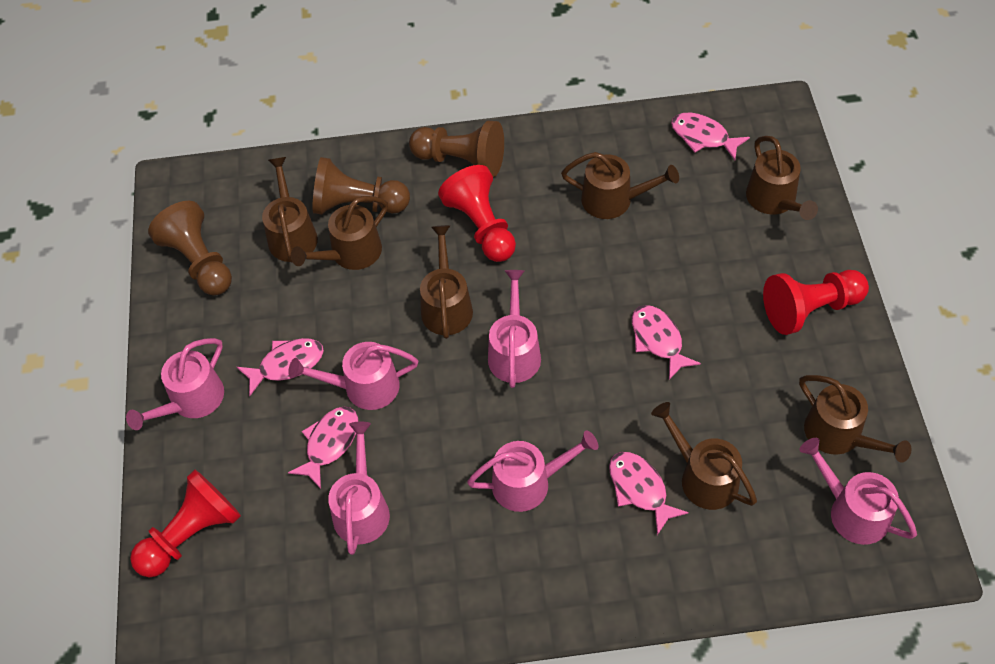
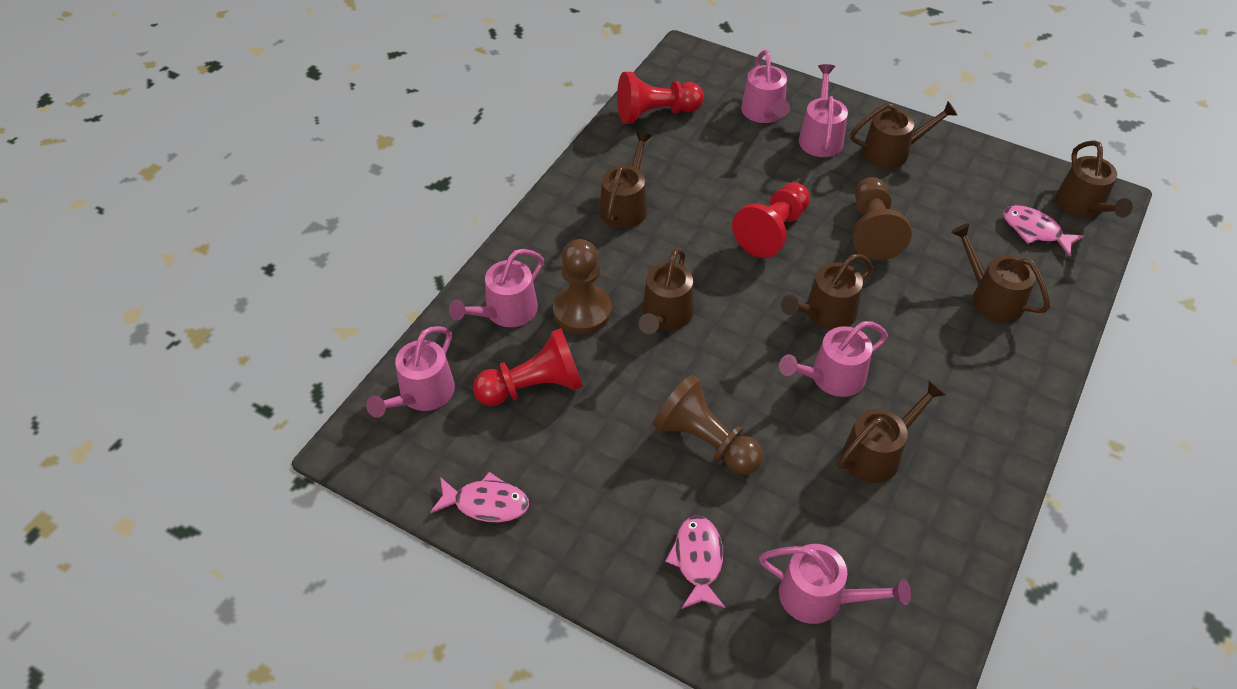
pink fish: [237,338,324,396] [288,406,358,489] [609,452,689,535] [632,305,701,380] [671,113,750,160] = 5 -> [430,472,529,523] [665,515,725,609] [1003,205,1084,257] = 3

